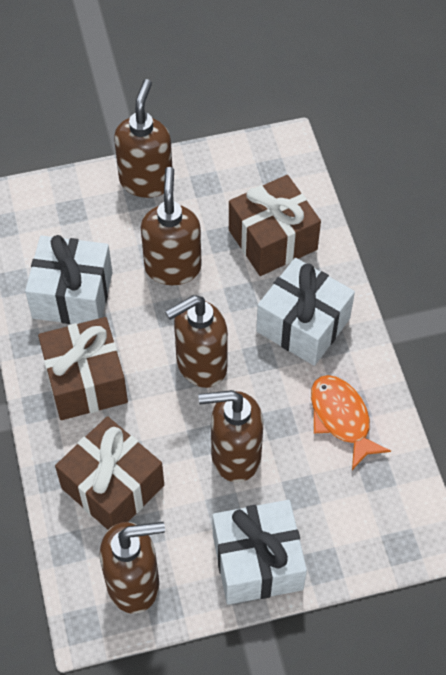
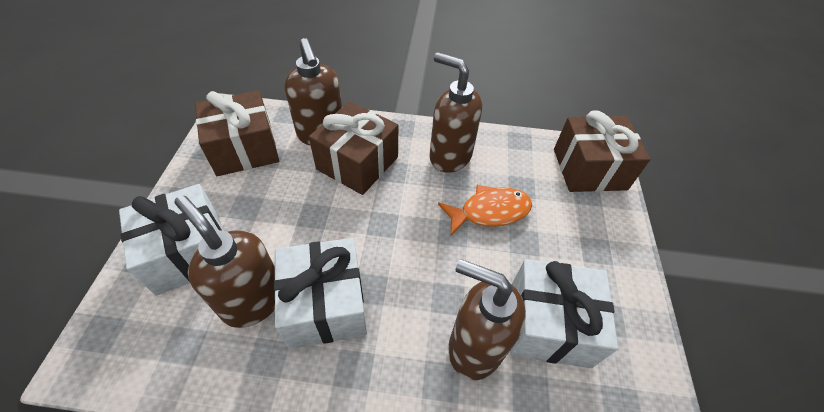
brown soap dispenser: [100,522,165,614] [114,79,172,198] [141,167,202,285] [165,295,228,388] [198,390,263,482] = 5 -> [174,195,275,328] [284,38,342,145] [430,52,482,173] [448,259,526,380] = 4

